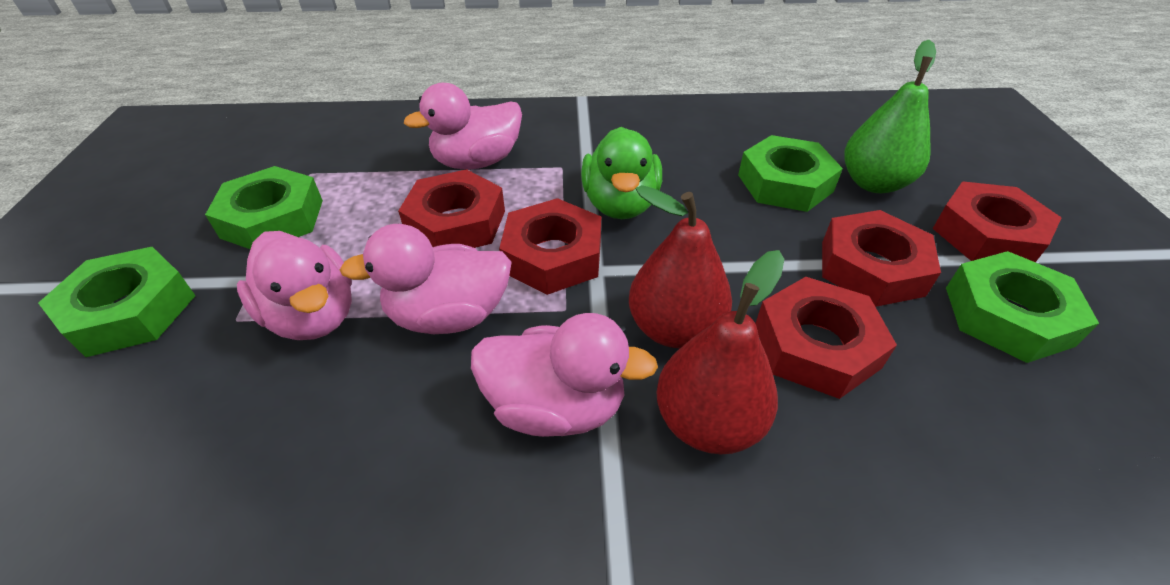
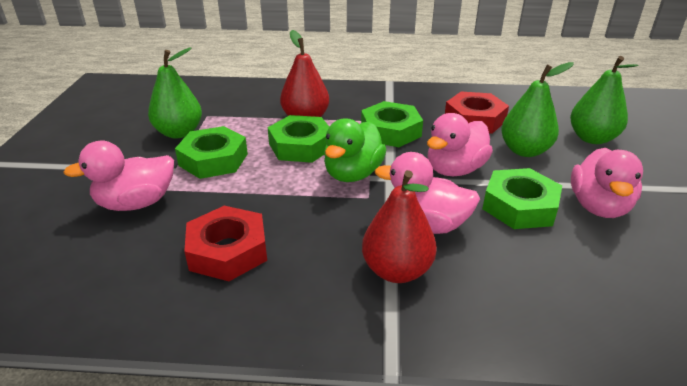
green pear: [844,40,936,193] = 1 -> [148,48,202,138] [501,62,574,157] [570,56,638,144] = 3
red nut: [398,169,505,248] [499,198,601,295] [755,277,897,399] [822,210,941,307] [933,181,1062,262] = 5 -> [184,206,267,281] [445,91,509,134] = 2

